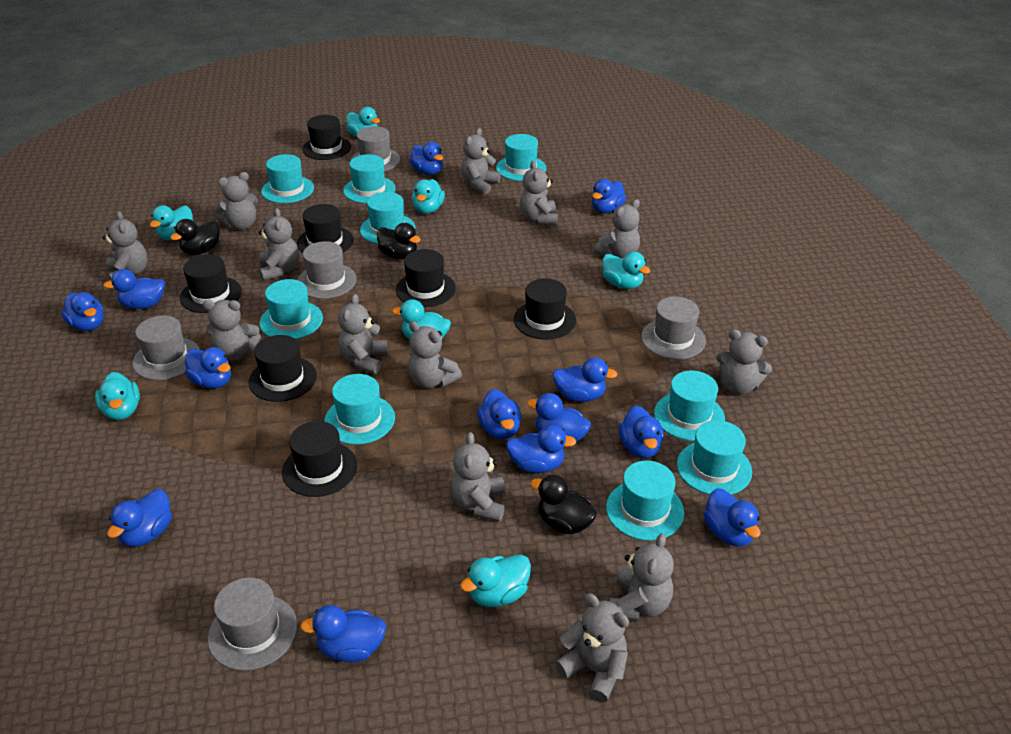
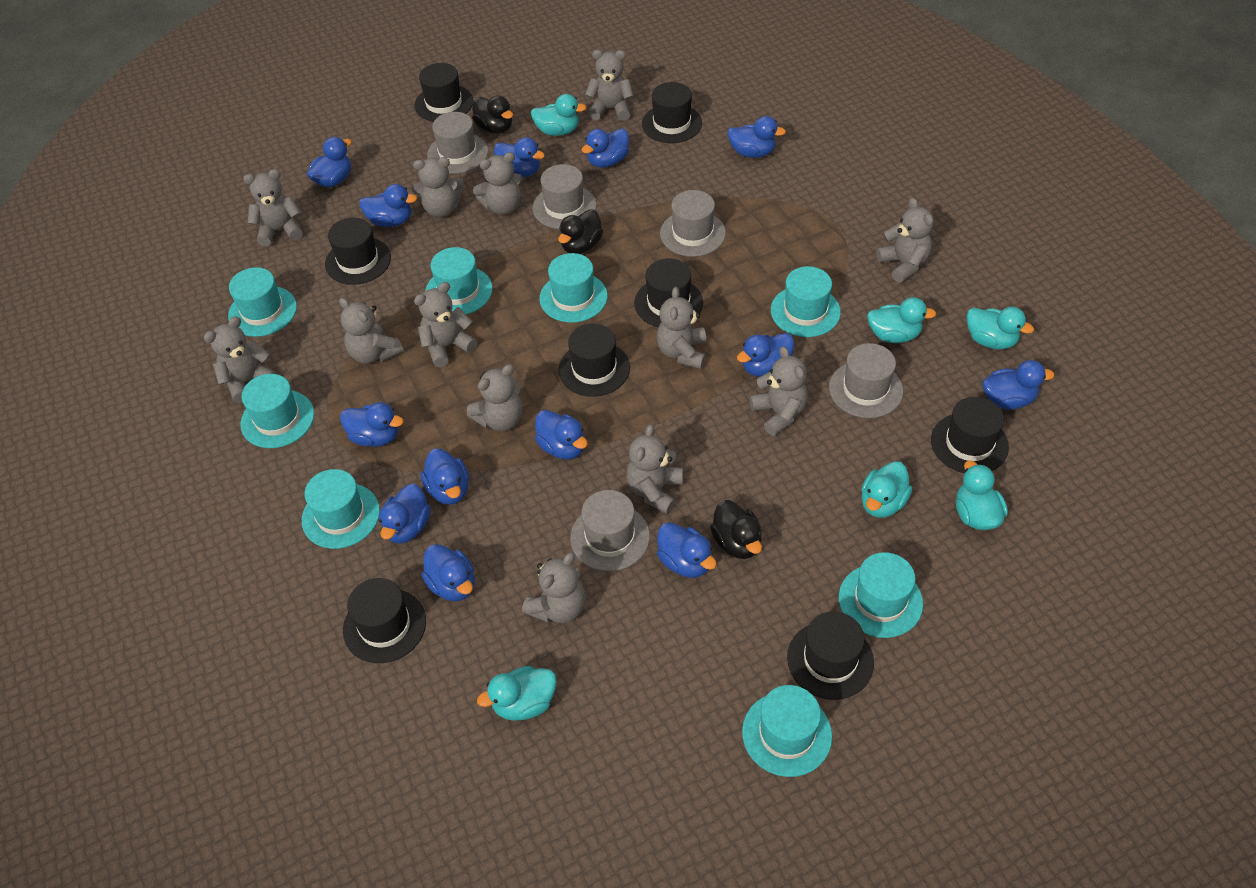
black hat: [180,254,242,313] [249,335,317,402] [282,421,357,497] [297,204,354,253] [302,115,351,160] [396,249,456,307] [514,278,576,340] = 7 -> [325,218,391,285] [343,578,426,663] [414,63,473,122] [558,324,630,397] [634,258,703,327] [642,82,702,143] [787,611,874,700] [931,397,1009,473] = 8
turquoise duck: [95,372,140,420] [150,205,193,241] [346,107,380,137] [392,299,451,339] [412,179,445,214] [460,554,531,607] [602,252,650,289] = 7 -> [477,666,557,721] [531,94,587,136] [861,461,912,518] [867,297,936,343] [956,460,1008,530] [967,307,1034,349] = 6
turquoise hat: [259,279,323,339] [261,154,314,203] [324,374,395,445] [343,154,396,203] [360,192,415,244] [496,134,546,181] [606,460,684,541] [654,371,725,441] [677,420,752,495] = 9 -> [228,267,297,337] [240,374,314,448] [302,469,380,549] [425,247,492,315] [539,253,608,323] [742,685,832,777] [771,266,841,337] [839,552,923,638] = 8

